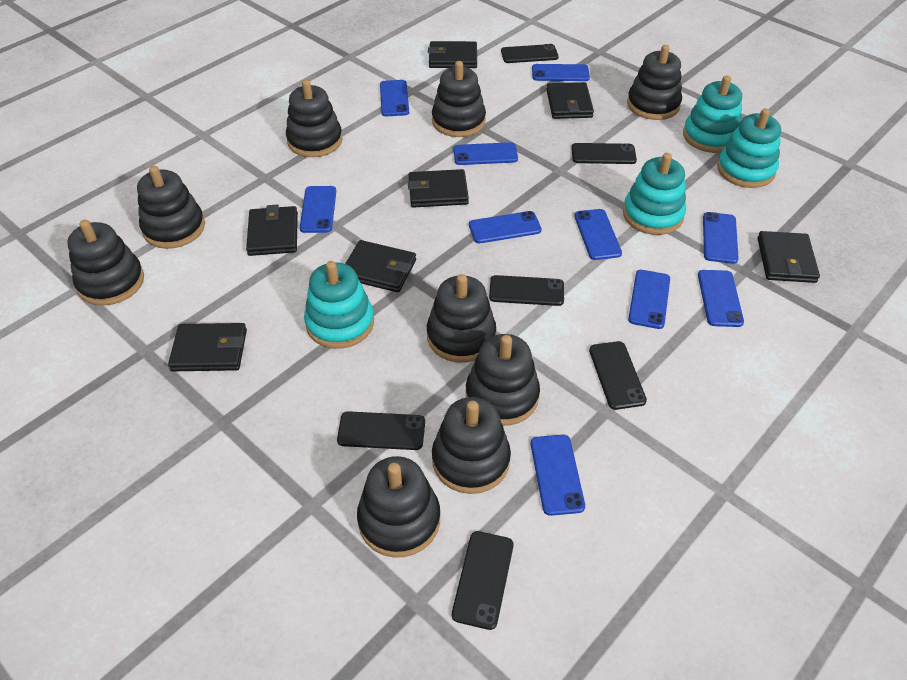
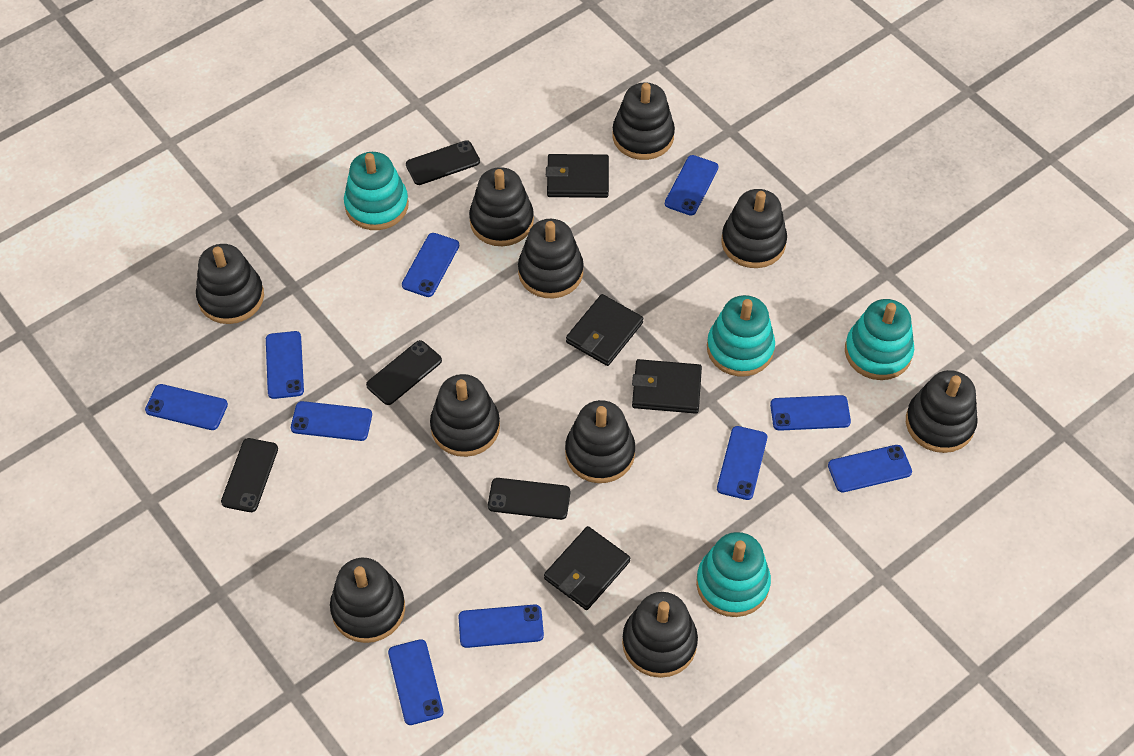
black phone: [337,411,425,450] [452,531,514,630] [489,275,564,306] [501,44,559,63] [571,143,637,164] [589,341,647,410] = 6 -> [221,438,278,512] [366,340,442,405] [406,140,480,185] [488,478,570,520] = 4
black stacking toy: [67,220,144,306] [137,166,205,249] [286,80,342,157] [357,456,440,557] [427,274,496,363] [432,61,486,137] [432,397,511,494] [466,334,540,426] [627,45,682,120] = 9 -> [196,244,264,324] [330,558,405,643] [430,374,500,457] [469,167,534,246] [518,219,584,298] [565,400,635,483] [612,82,675,160] [622,592,698,678] [721,189,787,268] [906,370,978,453] = 10
black wallet: [168,323,247,371] [246,205,298,256] [345,240,416,292] [408,169,469,208] [428,41,477,68] [546,82,594,119] [757,231,820,283] = 7 -> [544,526,630,610] [546,154,609,198] [566,294,643,366] [632,359,702,414] = 4

